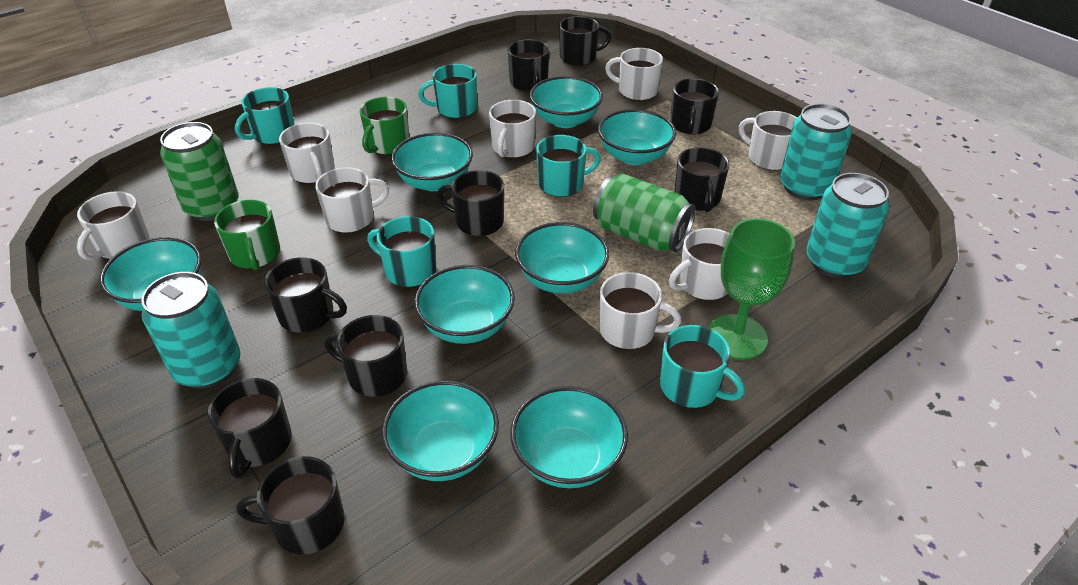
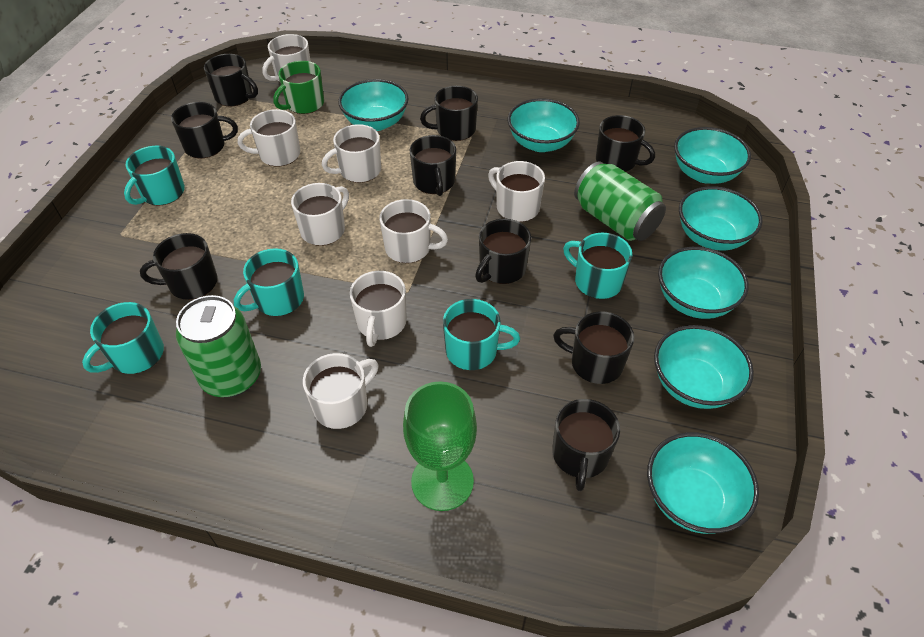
green mug: [214,200,280,270] [360,97,409,155] = 2 -> [273,61,324,114] = 1
turquoise bowl: [99,237,202,311] [382,380,499,481] [391,133,473,191] [414,265,515,344] [510,386,628,488] [515,222,609,294] [529,76,603,128] [598,109,676,165] = 8 -> [338,79,409,131] [508,98,580,152] [647,432,759,534] [654,325,754,409] [658,247,749,319] [674,127,751,184] [679,186,763,250] = 7
turquoise can: [141,272,240,389] [780,104,852,200] [806,173,889,278] = 3 -> none = 0

